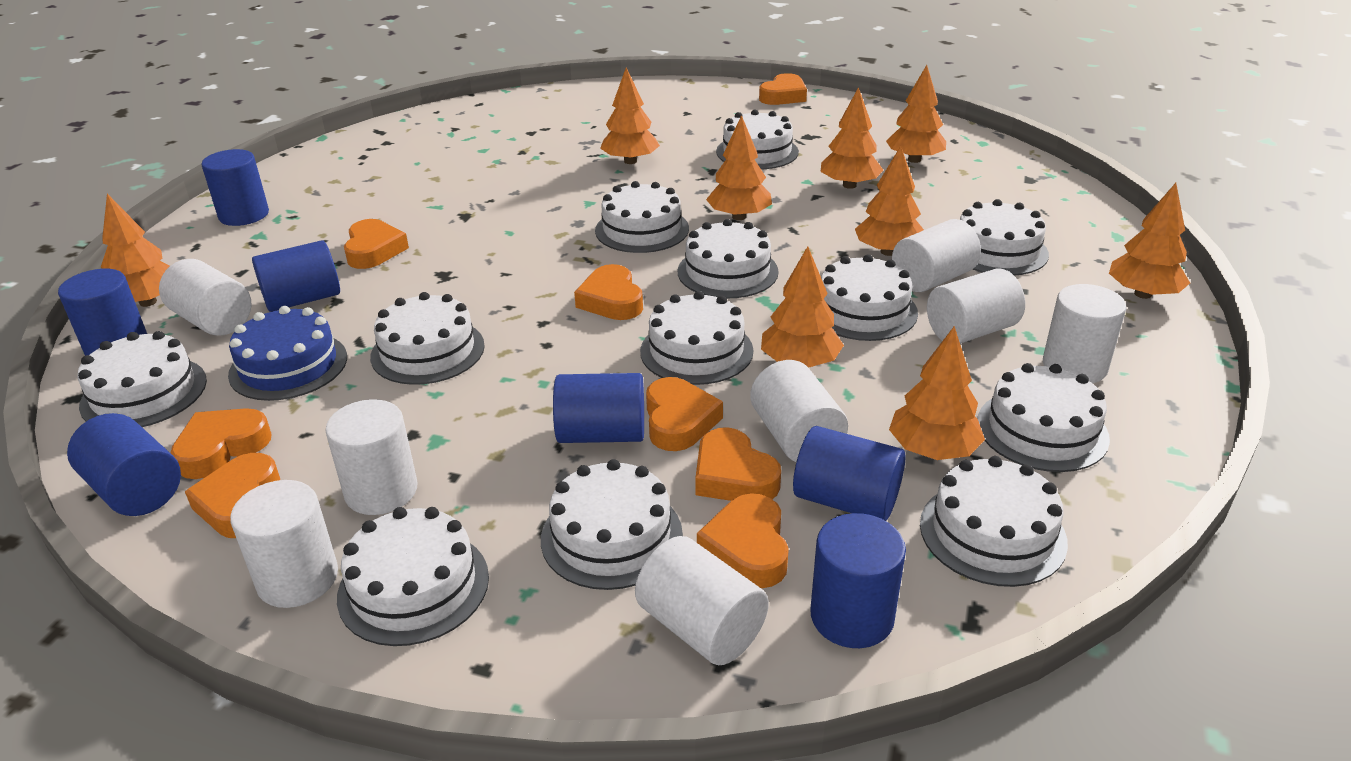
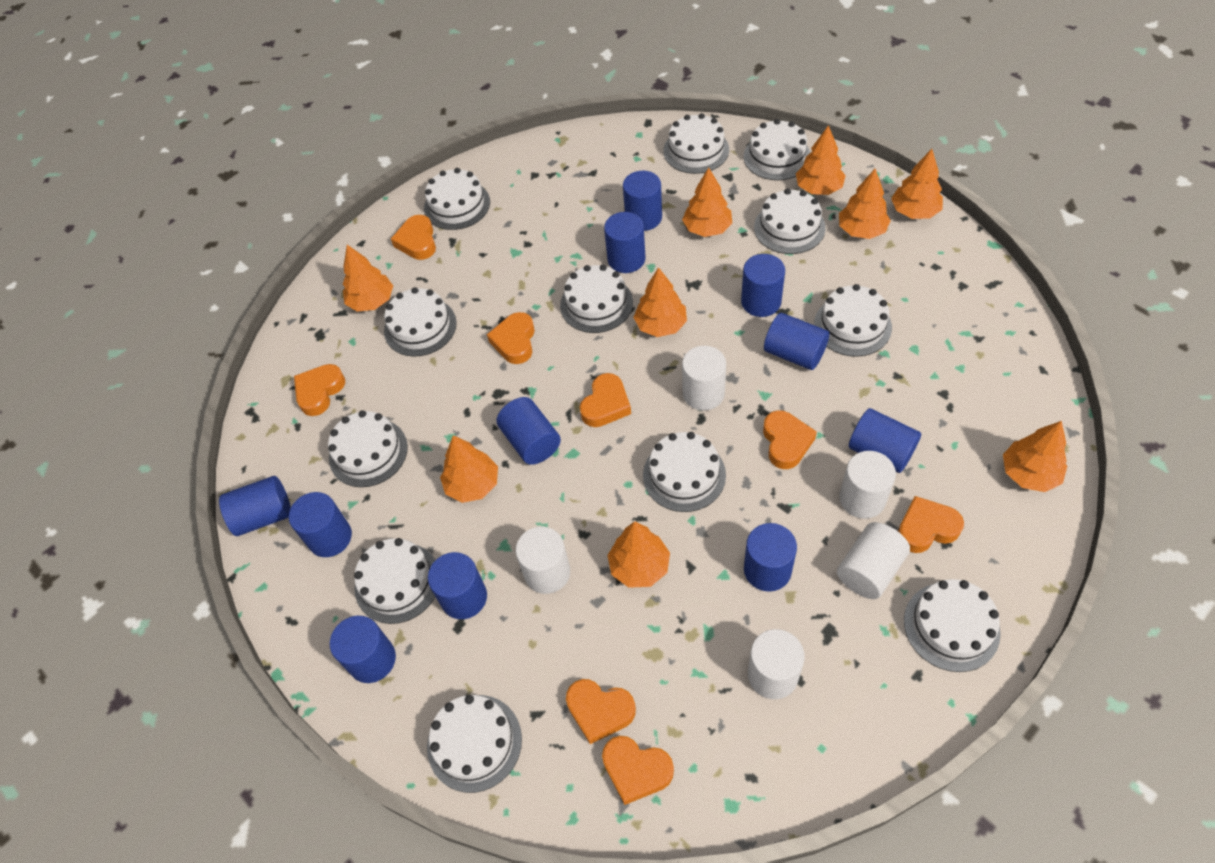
blue cake: [228,306,347,401] = 1 -> none = 0
blue cylinder: [58,269,147,356] [67,413,181,516] [201,149,269,226] [252,240,340,312] [553,373,644,443] [793,426,905,521] [810,513,906,648] = 7 -> [219,476,291,536] [289,492,352,557] [330,616,396,683] [428,552,487,619] [497,397,561,465] [604,212,646,273] [623,171,662,231] [741,254,785,317] [744,523,797,592] [764,313,829,370] [849,408,921,473] = 11
white cylinder: [159,259,252,336] [230,480,338,608] [325,399,418,515] [635,536,769,665] [750,360,848,462] [892,219,981,292] [927,268,1025,344] [1043,284,1126,383] = 8 -> [516,527,570,594] [682,346,726,411] [748,629,805,699] [837,522,910,599] [839,451,896,519] = 5

